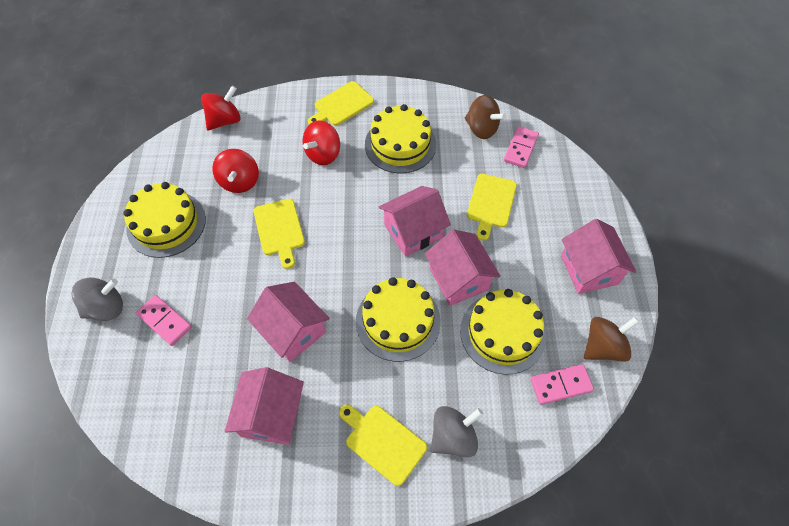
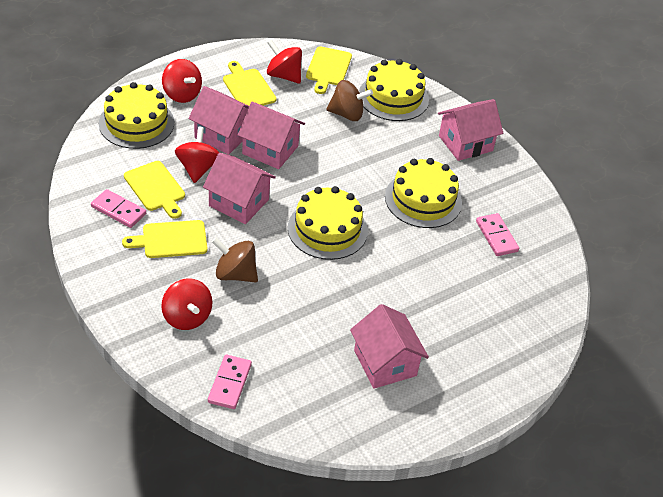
grey spinning top: [72,277,123,321] [430,406,483,458] = 2 -> none = 0
red spinning top: [201,86,241,130] [212,149,259,193] [303,120,340,165] = 3 -> [161,278,213,330] [162,59,202,103] [175,127,219,183] [267,40,302,84] = 4

